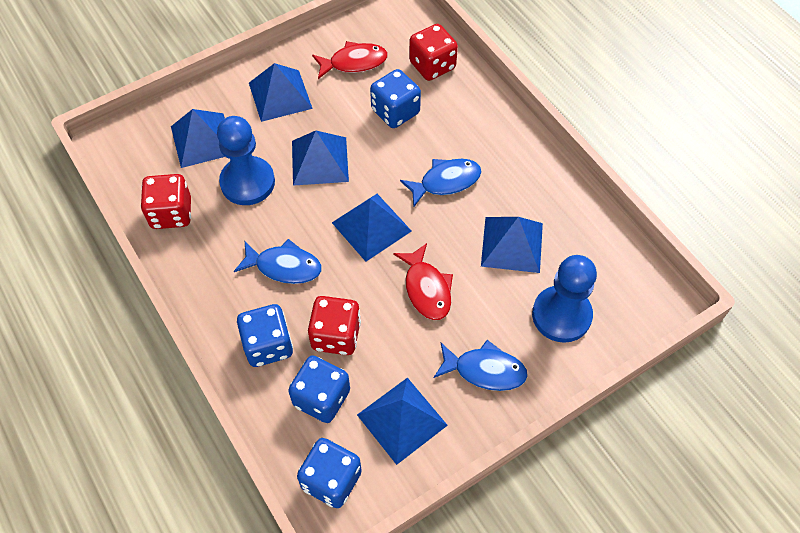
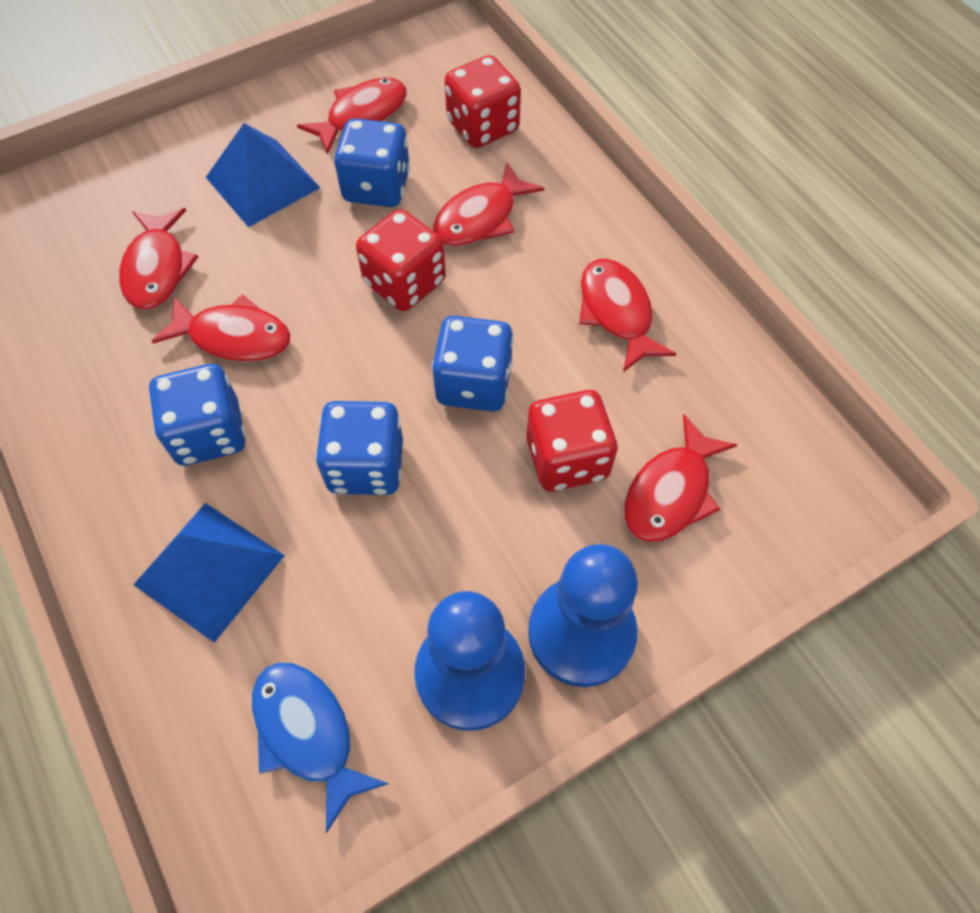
blue fish: [234,239,322,284] [400,159,482,207] [434,340,528,391] = 3 -> [252,662,388,833] = 1
blue pyramid: [171,109,225,168] [249,63,313,122] [292,131,349,186] [332,194,412,262] [357,378,448,465] [481,217,543,273] = 6 -> [133,503,285,643] [206,123,321,227] = 2
red fish: [312,41,388,79] [393,243,453,320] = 2 -> [119,208,198,310] [152,294,291,362] [297,78,407,155] [433,162,544,247] [579,259,676,372] [625,414,737,542] = 6

